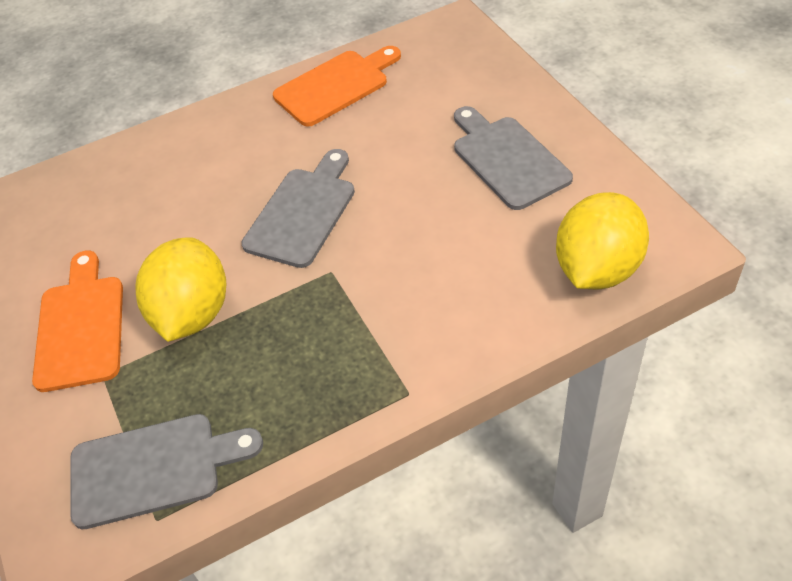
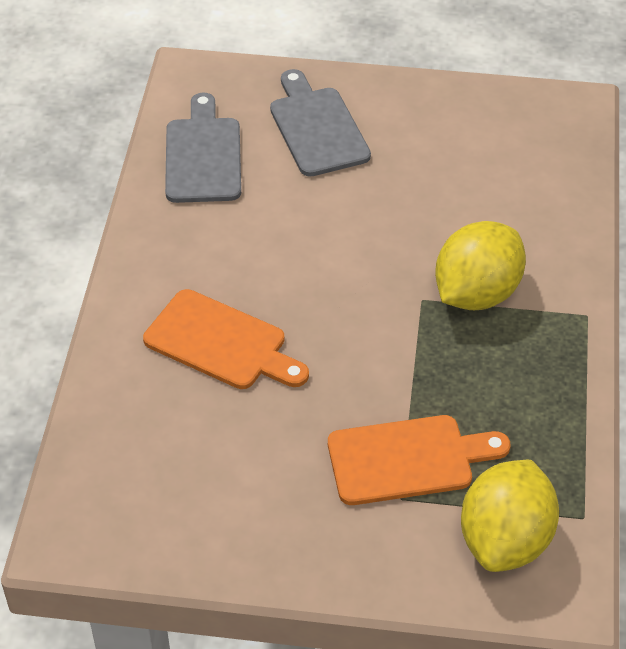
grey cutting board: [70,414,263,529] [242,149,355,268] [454,106,573,210] = 3 -> [165,93,241,203] [270,69,371,177] = 2

